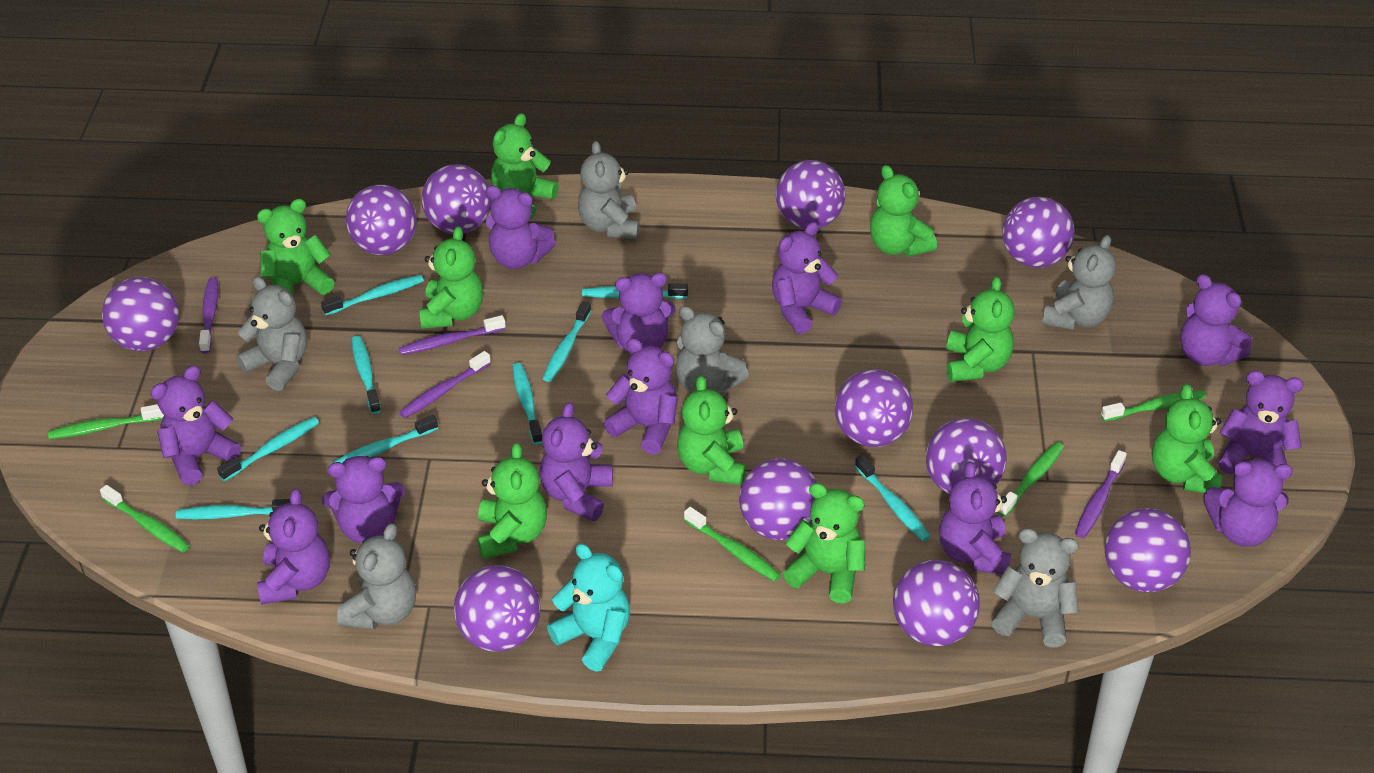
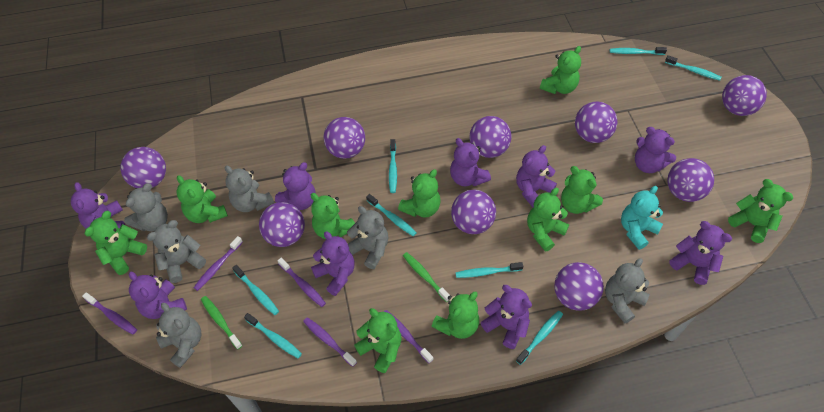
green teddy bear: [257,199,334,295] [419,226,483,329] [477,442,547,559] [491,113,558,220] [677,375,746,485] [783,483,865,604] [870,165,937,257] [946,276,1015,382] [1152,384,1222,493] = 9 -> [85,211,147,275] [177,175,228,223] [311,193,355,240] [354,308,402,373] [398,169,441,218] [431,292,479,339] [527,187,569,252] [540,46,581,94] [561,166,603,214] [728,179,793,243] = 10
green toothbrush: [48,404,164,439] [100,485,190,552] [684,507,781,582] [997,442,1064,517] [1101,390,1206,422] = 5 -> [201,296,242,350] [403,252,450,302] = 2
purple ball: [102,277,179,351] [346,185,417,255] [421,164,492,234] [454,565,541,652] [739,458,817,540] [776,160,845,229] [835,369,913,447] [893,560,980,646] [926,418,1006,494] [1003,197,1075,268] [1105,508,1191,592] = 11 -> [120,147,166,188] [259,202,305,247] [324,117,365,159] [451,190,496,234] [470,116,511,158] [554,262,604,311] [575,102,617,143] [667,158,714,202] [722,75,767,116] = 9
purple teddy bear: [151,366,241,486] [257,488,330,605] [322,456,405,543] [486,185,556,269] [540,402,613,521] [601,273,676,354] [603,338,677,454] [772,222,842,334] [939,462,1011,575] [1180,274,1252,366] [1204,459,1293,547] [1219,371,1303,481] = 12 -> [71,182,125,229] [129,272,187,319] [275,162,316,210] [311,231,355,296] [450,138,491,186] [481,285,532,349] [516,145,557,207] [635,127,676,173] [669,221,732,285] = 9
purple toothbrush: [199,277,219,354] [399,315,506,355] [399,351,491,418] [1075,450,1127,538] = 4 -> [82,292,137,335] [194,236,243,291] [277,258,326,307] [303,317,357,367] [384,310,434,363] = 5
turquoise toothbrush: [176,499,291,520] [217,417,319,481] [321,275,424,316] [330,415,438,465] [352,336,381,414] [512,363,542,445] [543,301,591,382] [582,284,688,299] [855,454,931,542] = 9 -> [232,265,279,315] [244,313,302,358] [366,194,417,236] [389,139,397,193] [456,262,523,278] [516,311,563,365] [610,47,667,55] [665,55,722,81] = 8

